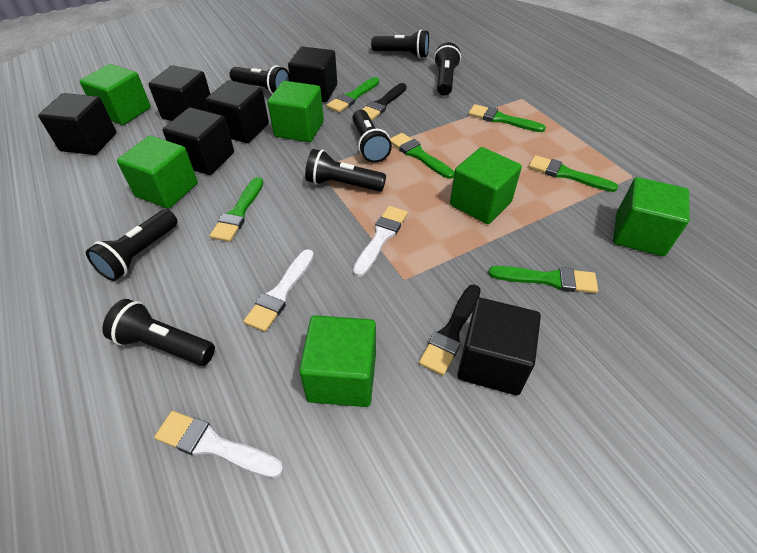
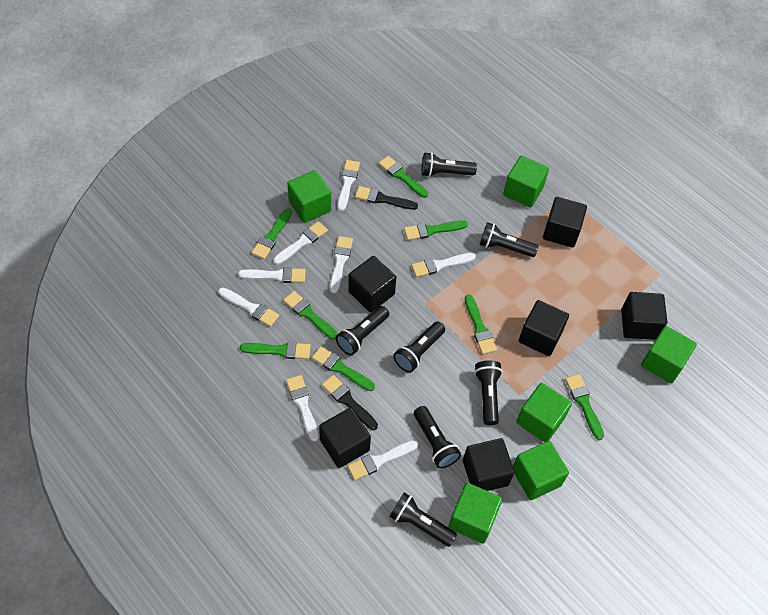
green brush: [210,177,263,242] [326,77,379,113] [390,133,454,179] [468,104,546,132] [488,266,598,293] [528,155,618,192] = 6 -> [240,342,311,359] [251,208,292,259] [283,291,338,340] [312,346,375,391] [379,156,428,198] [404,220,468,240] [465,295,497,354] [565,374,604,440] = 8
white brush: [154,411,284,478] [243,249,314,332] [353,206,408,277] = 3 -> [218,287,279,327] [238,267,306,283] [273,221,328,265] [286,375,319,442] [330,236,353,293] [337,160,360,211] [347,440,418,480] [411,253,476,277] = 8

